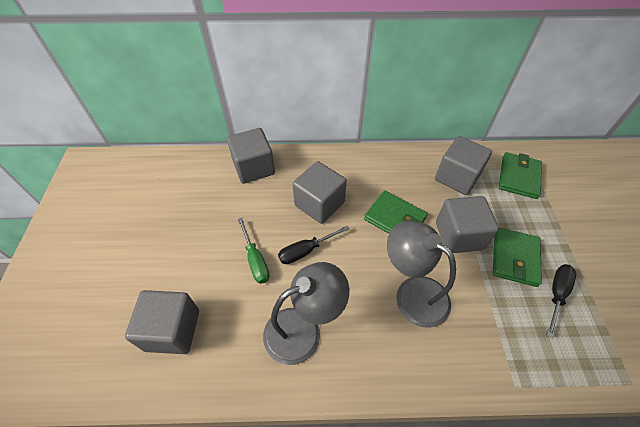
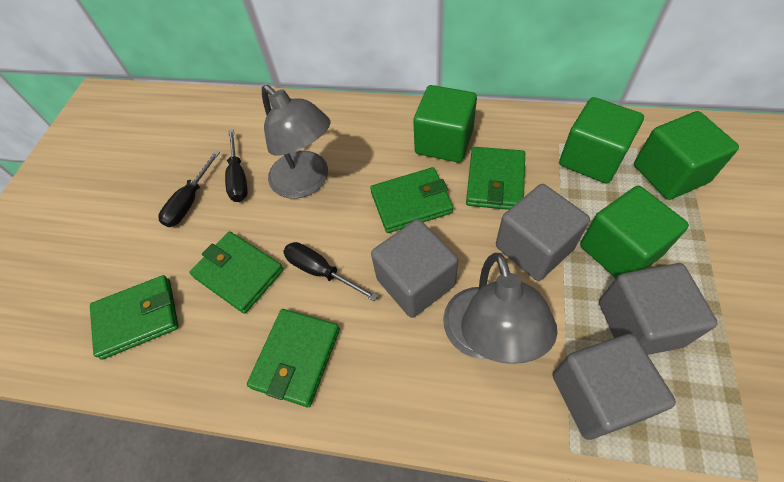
black screwdriver: [278,226,349,264] [547,264,576,338] = 2 -> [158,151,220,227] [225,129,248,202] [283,242,378,301] = 3
green cube: none = 0 -> [413,85,477,163] [559,97,644,183] [580,186,689,278] [634,111,739,200] = 4
green screwdriver: [238,218,270,284] = 1 -> none = 0
green wallet: [364,190,428,234] [493,227,542,287] [499,152,542,199] = 3 -> [90,275,179,360] [189,232,284,314] [247,309,340,407] [370,167,453,233] [466,147,525,210] = 5
grey cube: [125,290,199,354] [227,128,275,184] [292,161,347,224] [435,136,492,195] [436,196,499,253] = 5 -> [371,219,458,318] [496,184,590,281] [552,334,676,440] [599,263,718,355] = 4

